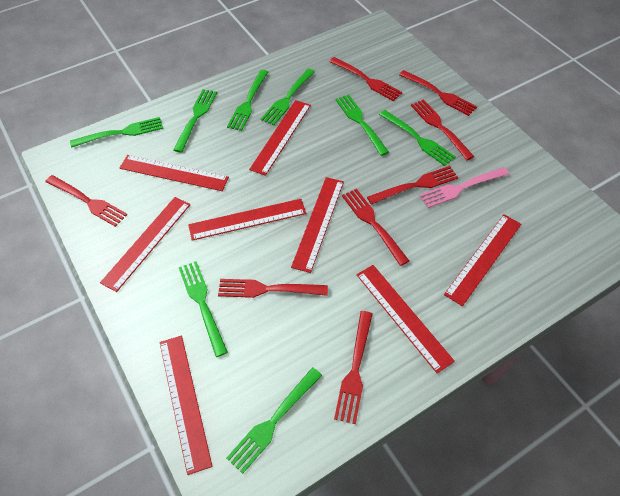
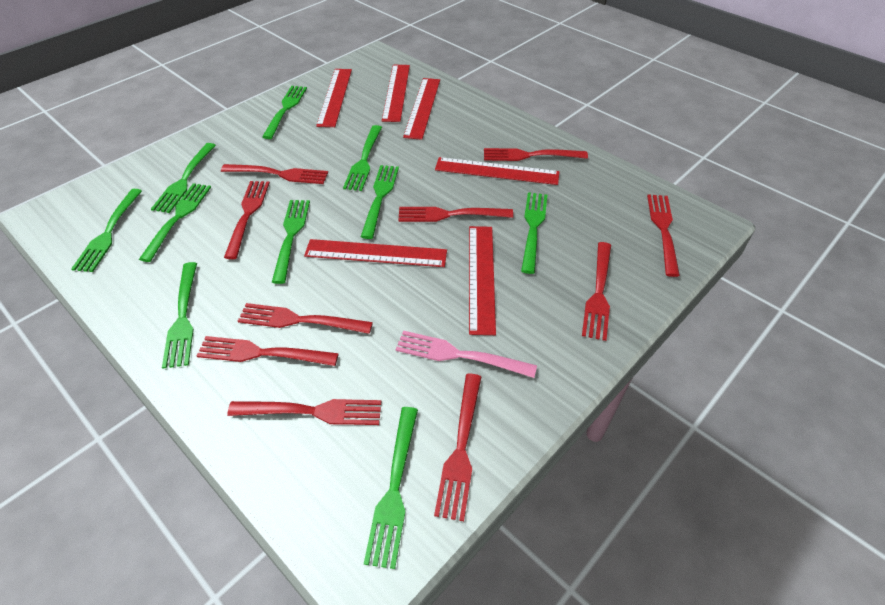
green fork: [70,117,163,148] [173,89,217,153] [179,261,228,357] [226,367,322,474] [227,70,268,131] [261,68,315,125] [335,94,389,156] [379,110,456,166] = 8 -> [71,189,142,272] [139,183,211,262] [151,143,216,213] [162,262,197,369] [262,86,307,139] [272,200,310,284] [343,125,382,191] [361,165,399,239] [364,407,418,569] [521,192,547,274] = 10
red fork: [45,175,128,227] [218,279,328,298] [329,57,402,101] [334,311,373,424] [342,189,409,266] [367,166,459,205] [399,70,477,116] [411,99,474,160] = 8 -> [196,336,339,366] [221,164,328,184] [224,181,270,259] [227,399,382,425] [238,303,373,334] [398,207,513,222] [434,374,481,521] [484,148,588,161] [582,242,611,341] [647,194,680,277] = 10
red ruler: [100,197,191,292] [120,155,229,191] [160,336,213,475] [188,199,306,241] [249,100,311,176] [291,177,344,273] [357,265,455,374] [444,215,521,306] = 8 -> [304,239,447,267] [316,69,352,127] [382,65,410,122] [403,78,440,140] [435,157,560,185] [469,226,496,335] = 6

